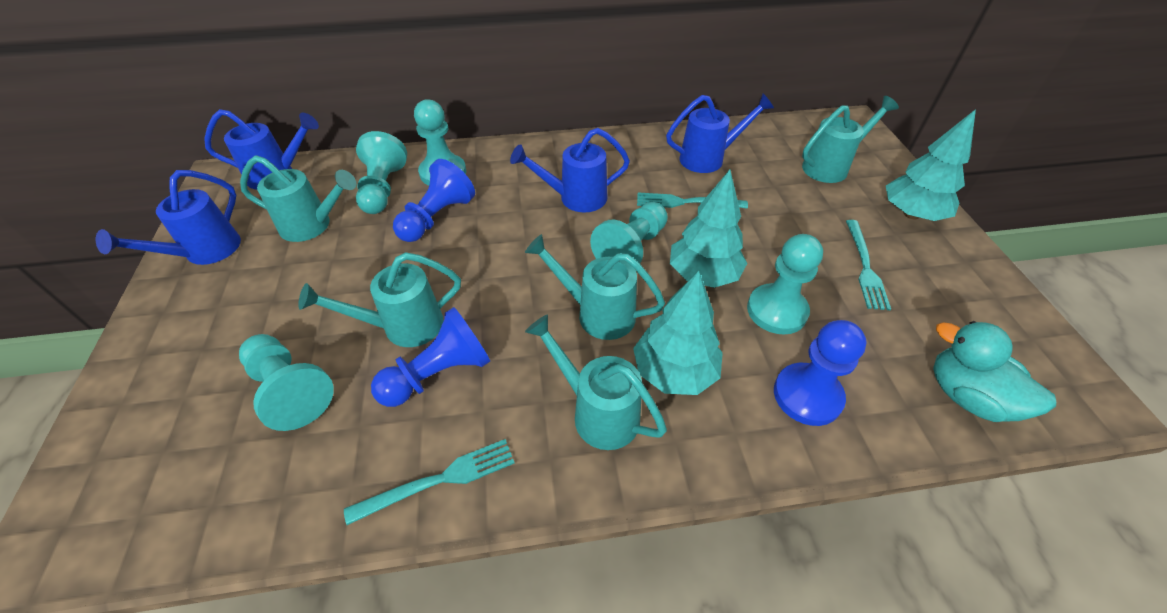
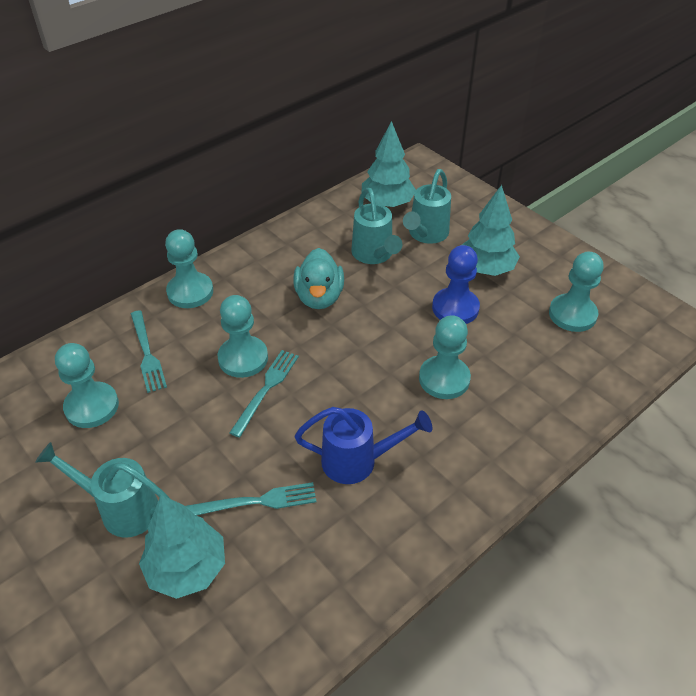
blue pawn: [371,307,490,407] [393,159,475,242] [774,320,867,426] = 3 -> [432,245,480,324] = 1
blue watering can: [96,170,241,265] [204,109,319,190] [510,128,630,212] [666,93,774,173] = 4 -> [295,407,432,484] = 1
turquoise watering can: [240,155,356,242] [298,252,461,347] [525,234,665,340] [525,315,667,450] [802,96,899,183] = 5 -> [35,442,169,537] [351,188,402,264] [403,169,451,244] = 3

